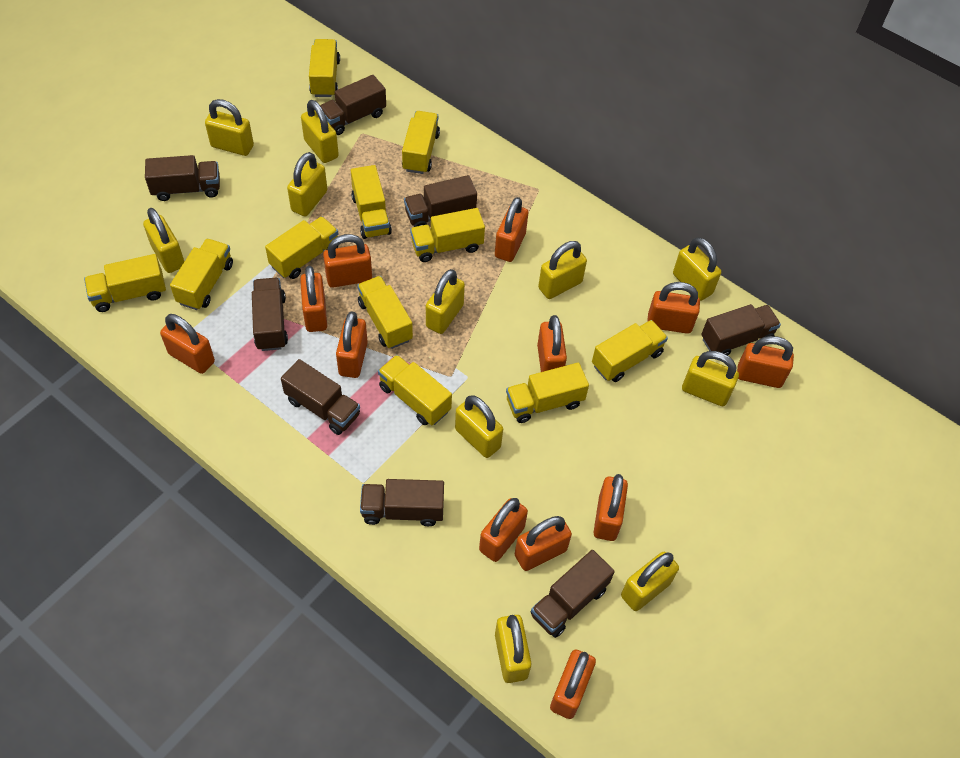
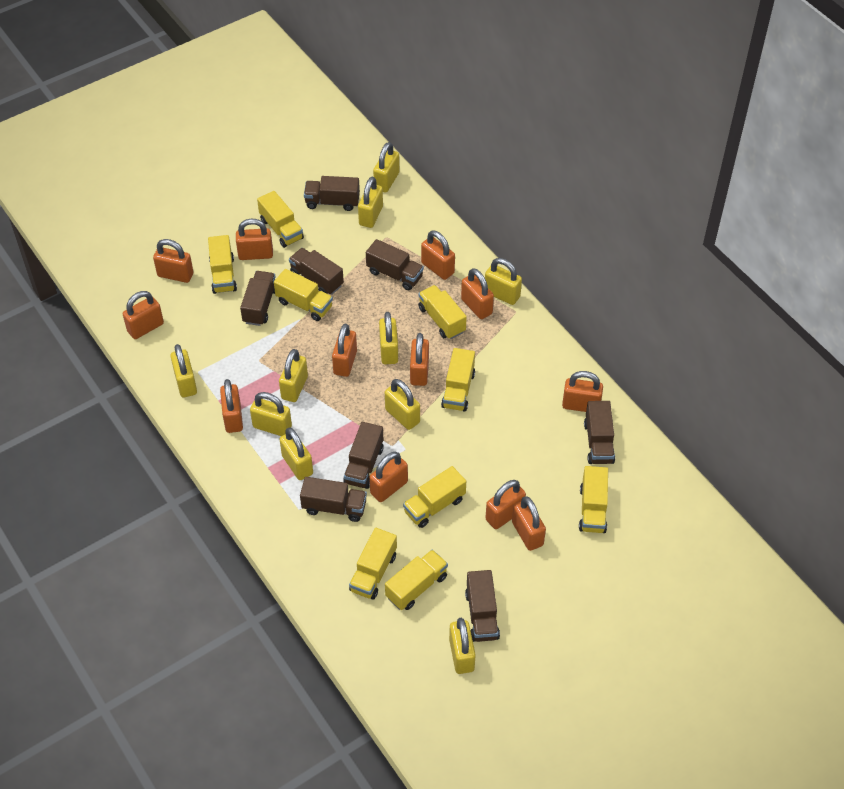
yellow padlock: [143,208,184,273] [205,99,254,156] [287,152,327,216] [301,100,339,163] [426,269,465,334] [455,395,503,458] [495,615,531,683] [538,241,587,299] [621,552,679,611] [673,237,721,301] [682,351,739,406] = 11 -> [170,344,197,397] [250,392,292,436] [279,349,308,402] [279,427,313,480] [358,177,383,228] [373,142,399,193] [379,312,398,364] [385,379,420,430] [449,618,476,674] [485,258,522,305] = 10
yellow truck: [84,254,166,312] [170,238,233,310] [265,217,338,279] [309,39,340,97] [351,165,392,239] [357,276,413,349] [378,355,452,425] [402,111,440,174] [410,208,485,262] [506,363,589,423] [592,320,668,382] = 11 -> [208,235,237,294] [257,191,304,248] [274,269,333,321] [349,528,397,600] [385,550,448,610] [403,466,466,528] [418,285,467,339] [441,348,475,412] [579,466,608,533] = 9

